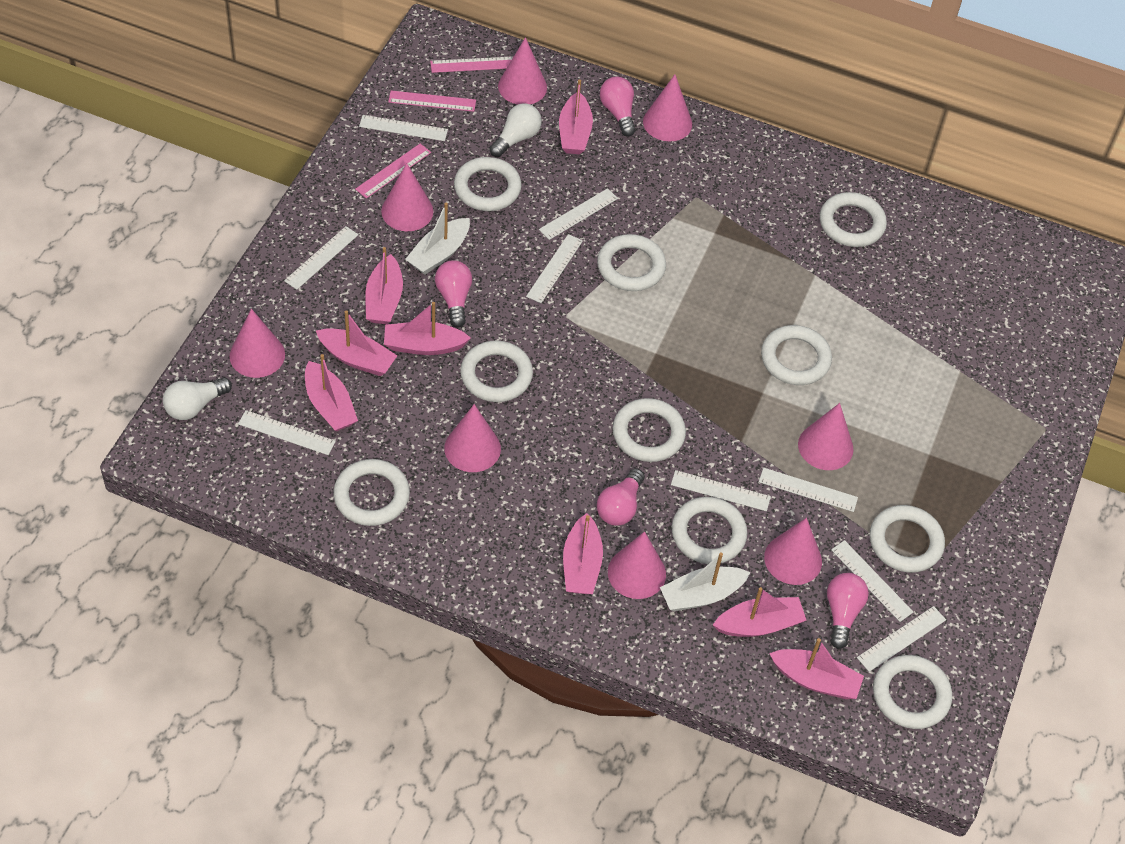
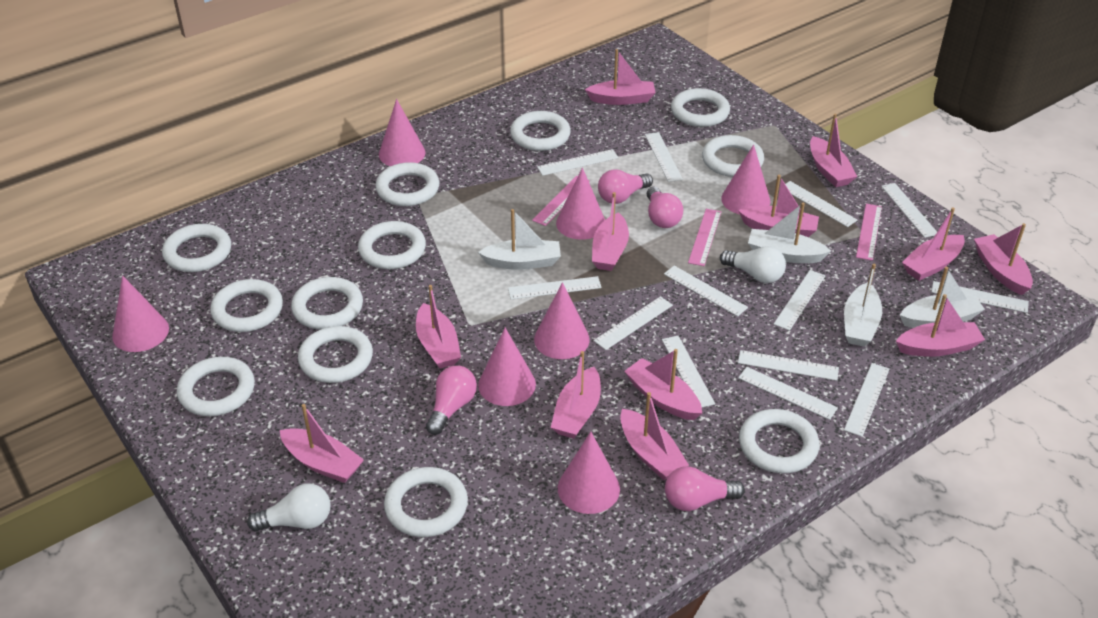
pink boat: [305,354,358,431] [316,310,397,376] [365,247,403,324] [384,302,471,355] [559,80,593,154] [563,513,603,594] [713,587,806,637] [769,638,864,699] = 8 -> [280,404,364,483] [416,285,461,369] [551,351,601,439] [585,49,656,105] [592,192,629,271] [620,392,689,480] [625,349,702,420] [738,175,819,237] [810,114,858,187] [896,294,985,357] [902,208,965,281] [974,223,1033,295] = 12
pink cone: [229,309,285,378] [381,163,433,231] [444,404,501,472] [498,37,547,105] [608,531,666,599] [643,74,692,141] [764,518,822,585] [798,403,854,470] = 8 -> [112,275,169,352] [379,99,425,166] [478,328,536,406] [534,282,590,359] [556,168,605,240] [558,432,620,514] [721,145,771,214] = 7
white boat: [405,203,470,275] [660,552,750,611] = 2 -> [478,209,561,270] [748,203,831,263] [844,264,882,346] [900,267,985,328] = 4
white ring: [333,459,410,526] [454,157,521,211] [460,340,533,402] [597,234,666,291] [613,398,686,462] [672,497,747,564] [761,325,832,385] [820,192,887,247] [870,505,945,573] [873,655,952,729] = 10 -> [162,224,231,272] [177,357,255,416] [210,279,283,332] [291,277,363,329] [298,326,373,383] [358,221,426,269] [375,162,439,206] [384,467,468,537] [510,111,571,151] [671,88,730,127] [702,135,764,177] [739,409,819,473] = 12
white ruler: [238,410,336,455] [284,226,358,290] [359,115,448,141] [526,234,583,303] [539,188,618,240] [671,470,771,511] [759,468,858,512] [831,540,913,622] [857,606,946,672] = 9 -> [508,276,602,299] [537,149,619,176] [593,296,673,350] [645,132,683,182] [662,336,715,407] [664,266,748,316] [738,350,839,381] [738,367,838,420] [774,270,825,331] [785,181,857,227] [844,363,889,437] [881,183,937,238] [931,281,1029,313] = 13

